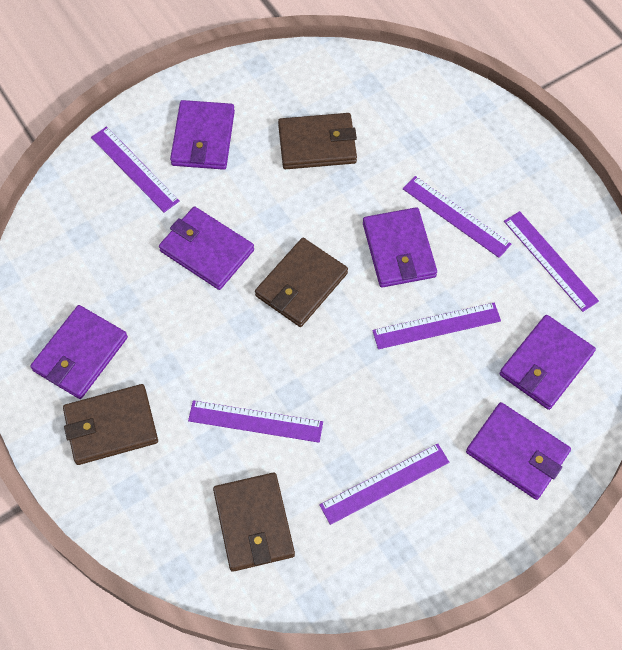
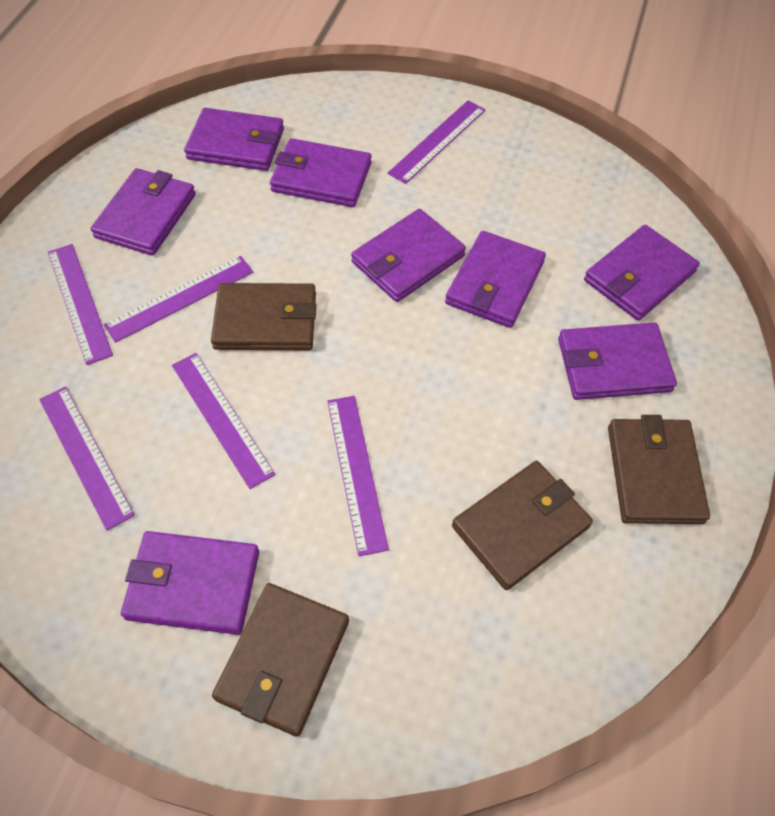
purple wallet: [30,305,128,399] [159,207,254,290] [170,100,235,170] [363,207,437,288] [466,402,571,500] [499,315,596,410] = 6 -> [91,168,196,256] [121,531,259,635] [184,108,284,171] [270,138,371,207] [351,209,466,302] [445,231,546,328] [558,322,677,400] [584,225,700,321] = 8

